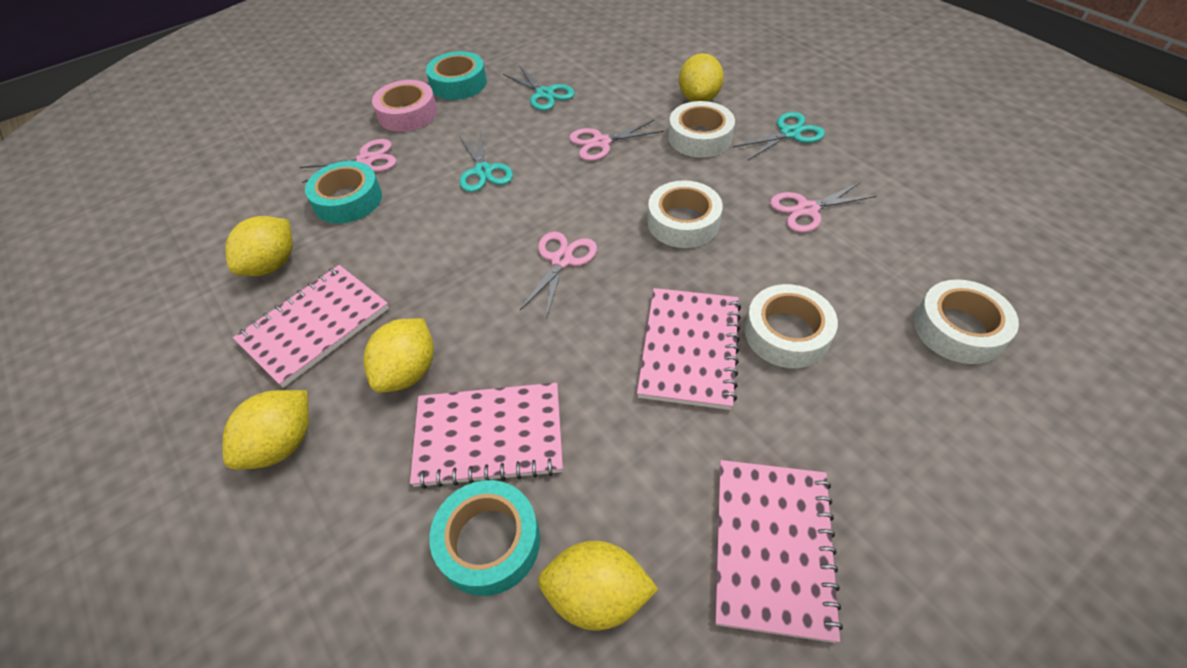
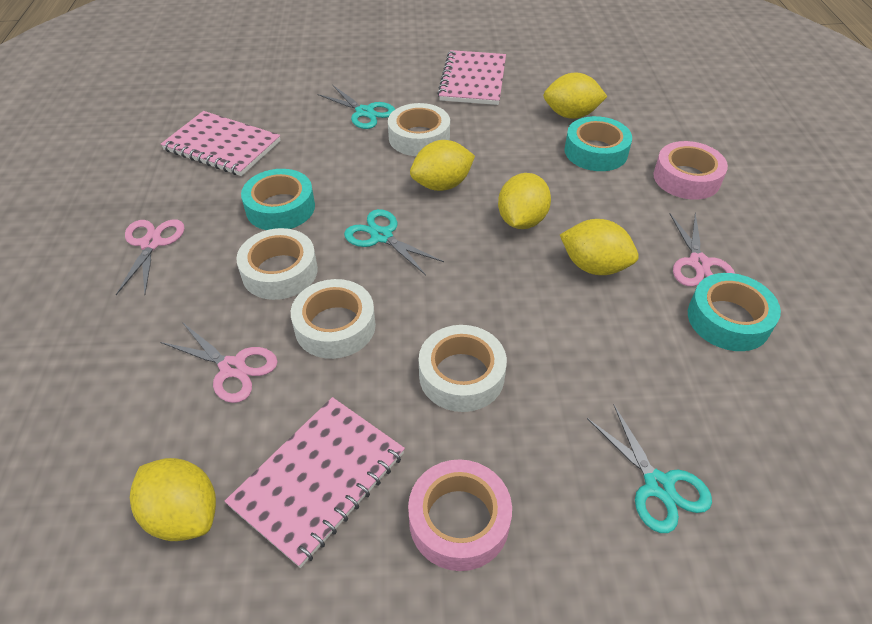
pink notebook: [233,265,389,388] [410,383,563,489] [637,288,741,410] [715,460,843,643] = 4 -> [161,111,281,176] [224,397,405,568] [437,50,506,105] = 3
pink scissors: [300,139,397,183] [520,232,597,316] [569,120,664,161] [770,182,877,233] = 4 -> [116,219,184,295] [161,322,278,403] [670,213,735,286] = 3
pink tape: [372,80,437,132] = 1 -> [408,459,512,571] [653,141,728,200] = 2

